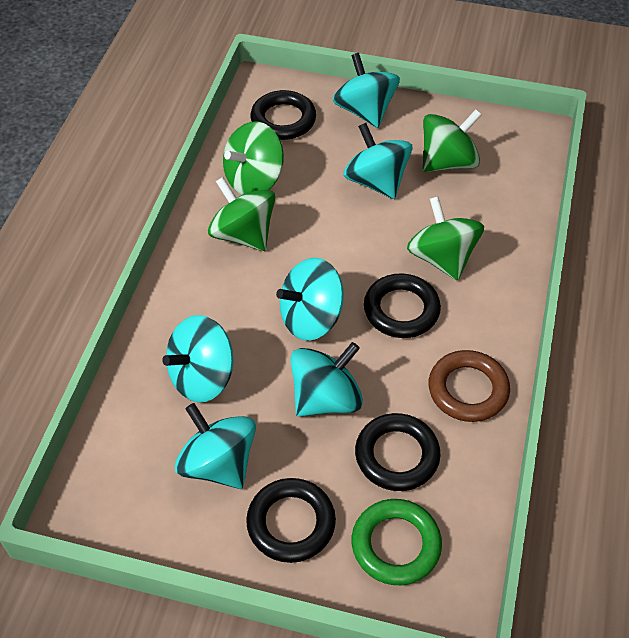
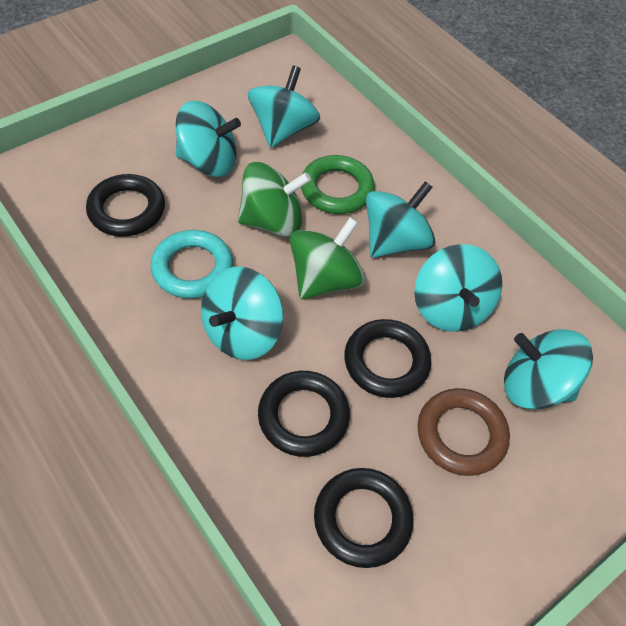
green spinning top: [208,177,275,251] [223,121,284,195] [407,196,484,280] [423,110,482,172] = 4 -> [238,162,311,237] [290,217,366,299] = 2
turquoise ring: none = 0 -> [151,230,233,299] = 1

